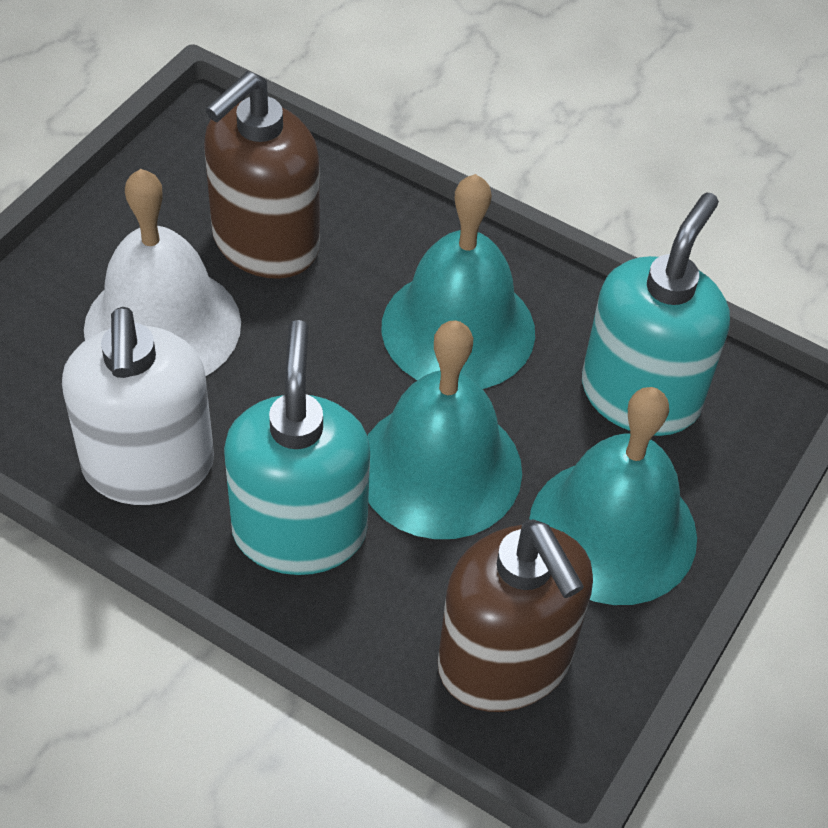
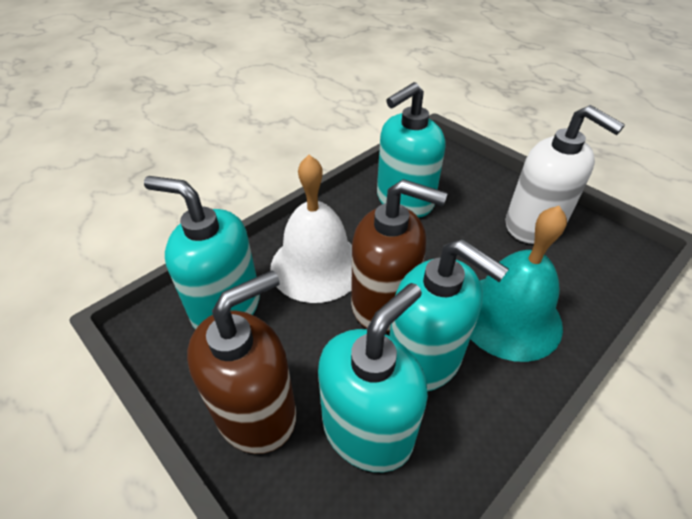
turquoise bell: [367,320,522,539] [381,174,535,389] [529,387,697,605] = 3 -> [470,206,567,362] = 1
turquoise soap dispenser: [224,320,370,575] [582,192,730,436] = 2 -> [144,176,260,330] [318,283,428,472] [377,82,445,218] [389,239,509,391] = 4

